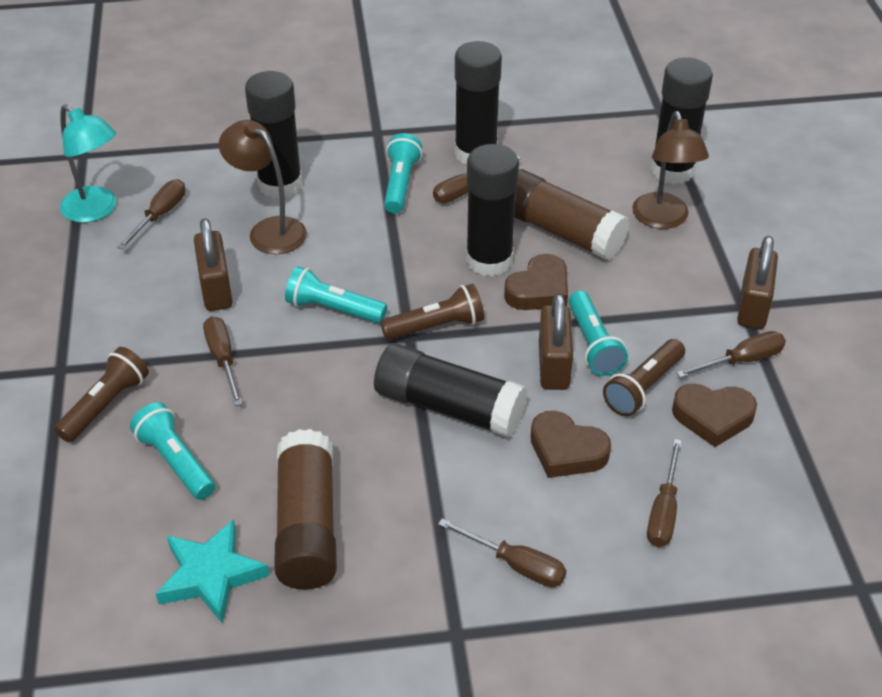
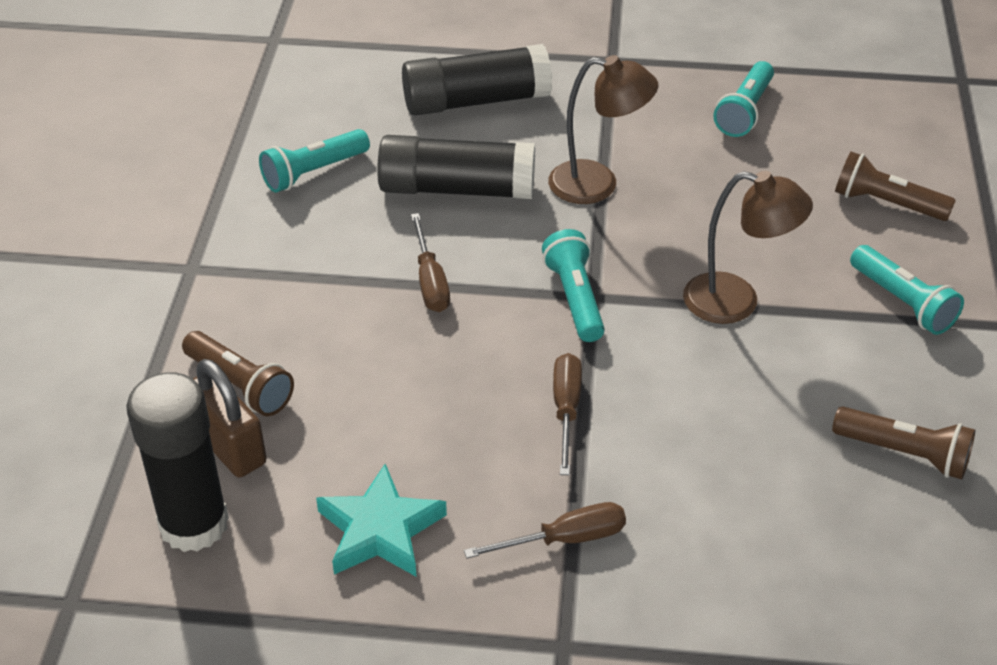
black glue stick: [245,71,303,198] [374,343,527,438] [454,41,502,164] [466,144,519,277] [651,58,713,184] = 5 -> [126,372,229,552] [377,135,535,199] [402,44,552,116] = 3
brown glue stick: [274,429,337,590] [514,169,629,260] = 2 -> none = 0
brown heart: [504,254,568,310] [531,411,611,478] [672,384,757,447] = 3 -> none = 0
brown padlock: [194,218,233,311] [539,293,573,390] [737,236,778,329] = 3 -> [193,359,266,478] = 1
brown screwdriver: [117,179,185,250] [203,316,242,406] [433,156,521,203] [438,518,566,587] [647,439,682,547] [676,331,786,378] = 6 -> [411,213,450,312] [464,502,626,558] [553,353,582,475] = 3
turquoise lamp: [60,104,116,223] = 1 -> none = 0

